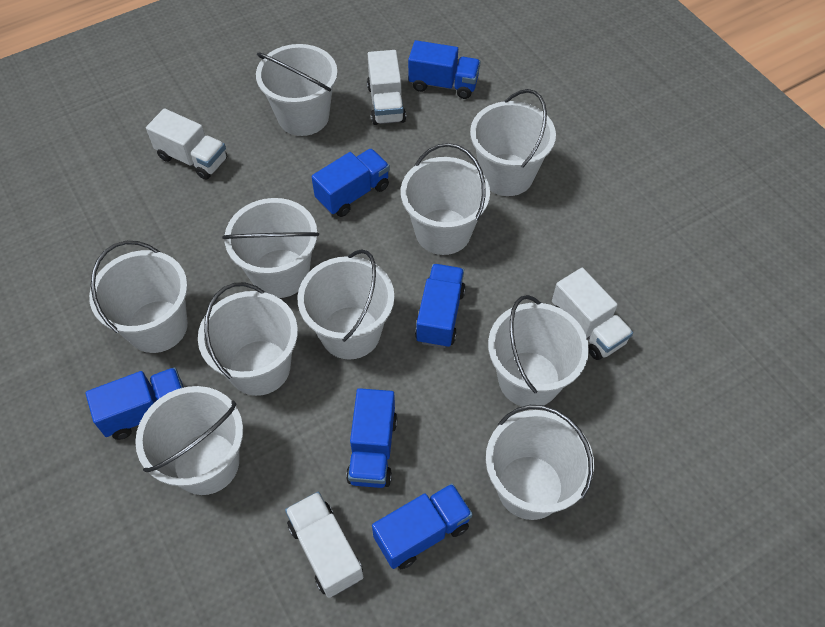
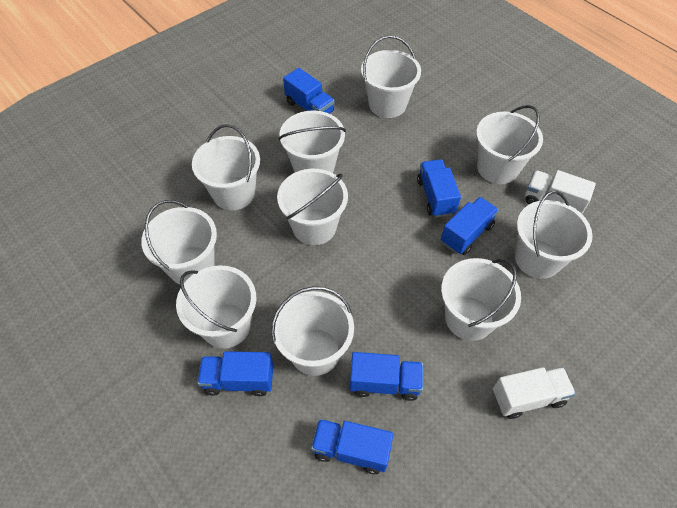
white truck: [146,108,227,180] [285,492,363,598] [367,50,406,125] [552,268,633,360] = 4 -> [493,367,576,419] [525,170,596,214] = 2

